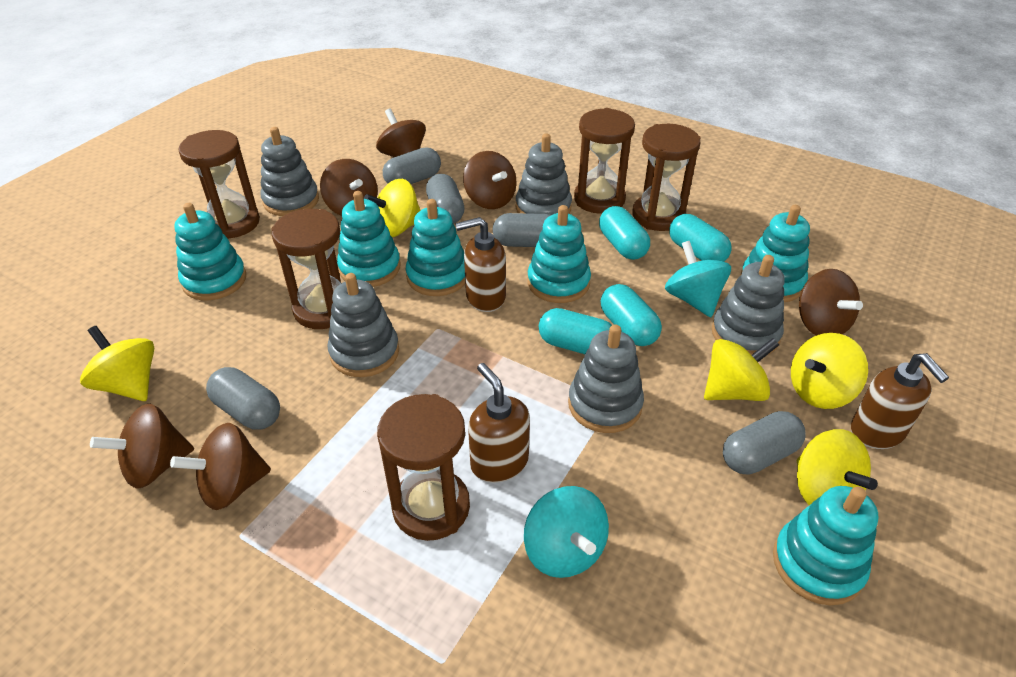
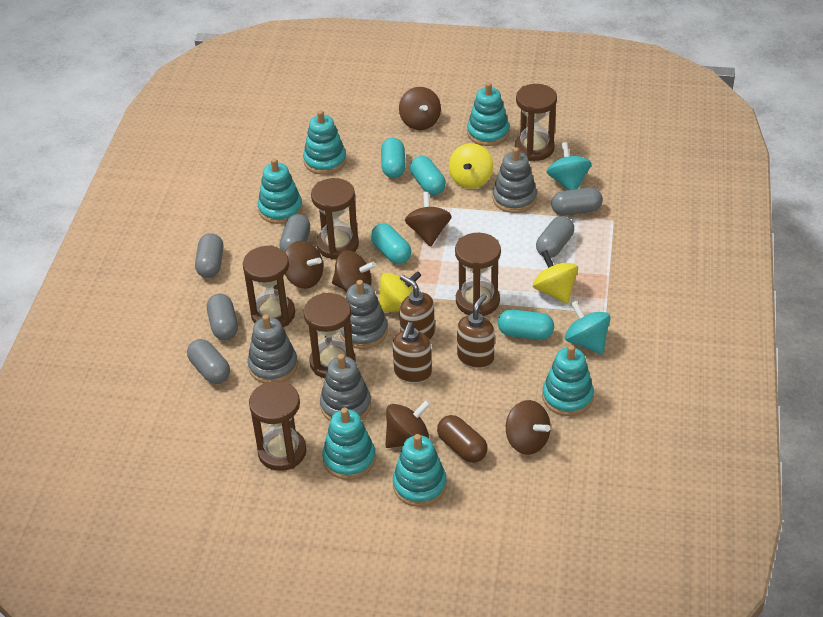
brown capsule: none = 0 -> [437,415,488,463] = 1
brown hourglass: [178,130,260,239] [271,209,341,329] [377,394,470,541] [574,108,635,214] [632,124,700,231] = 5 -> [243,245,295,327] [249,381,306,471] [304,293,356,378] [311,178,359,260] [455,233,501,316] [515,84,557,161] = 6
grey capsule: [206,367,280,430] [383,147,441,184] [426,174,465,224] [492,213,551,247] [723,411,806,475] = 5 -> [187,339,230,384] [195,233,223,278] [207,293,238,340] [279,214,310,252] [536,216,574,258] [551,187,603,216] = 6
grey stacking toy: [260,127,319,216] [327,273,399,377] [516,134,572,215] [568,324,644,433] [712,255,784,355] = 5 -> [247,314,298,383] [320,354,371,421] [339,280,388,349] [493,147,537,213] = 4
yellow spinning top: [80,326,154,401] [364,179,421,237] [704,338,779,401] [791,333,868,409] [797,429,878,505] = 5 -> [379,271,421,312] [449,143,493,189] [533,250,578,304] = 3

